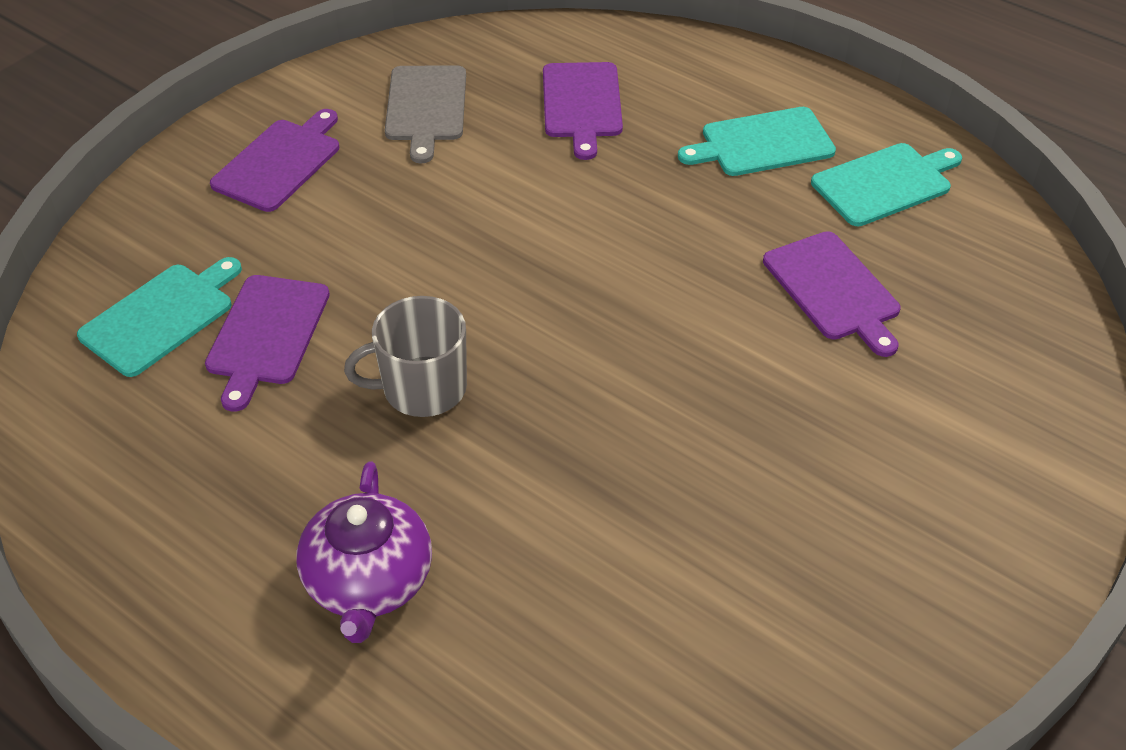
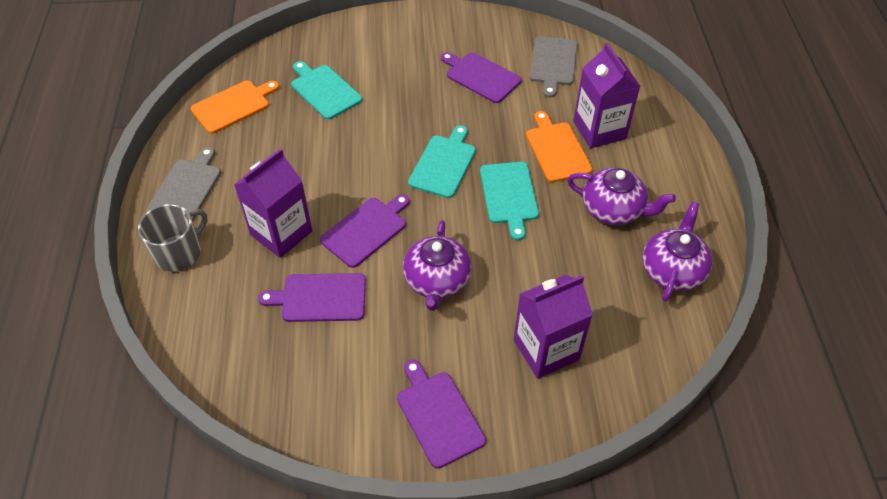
grey cutting board: [385,65,466,163] = 1 -> [146,147,221,221] [529,36,577,97] = 2
orange cutting board: none = 0 -> [191,80,279,134] [526,111,593,182] = 2
purple carton: none = 0 -> [234,148,312,258] [514,275,593,379] [573,43,640,148] = 3
purple teapot: [297,461,432,643] = 1 -> [403,220,472,311] [567,168,676,225] [642,201,713,302] = 3

